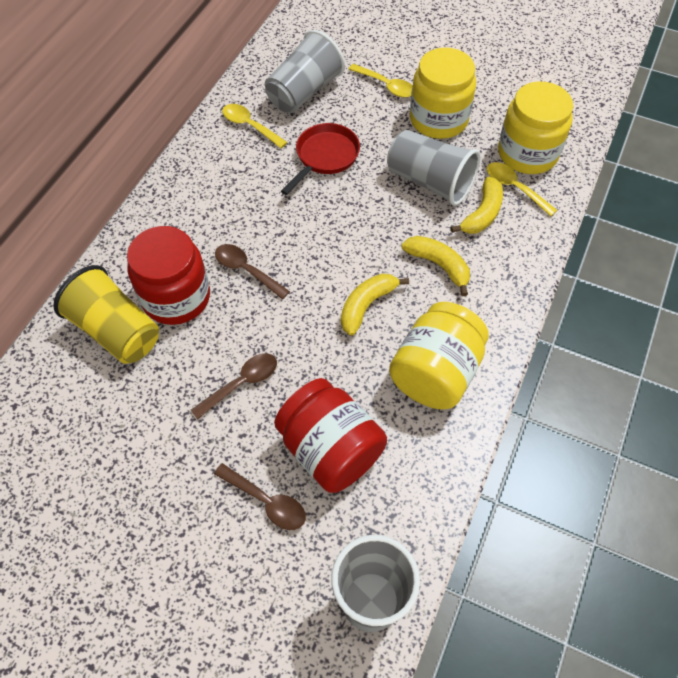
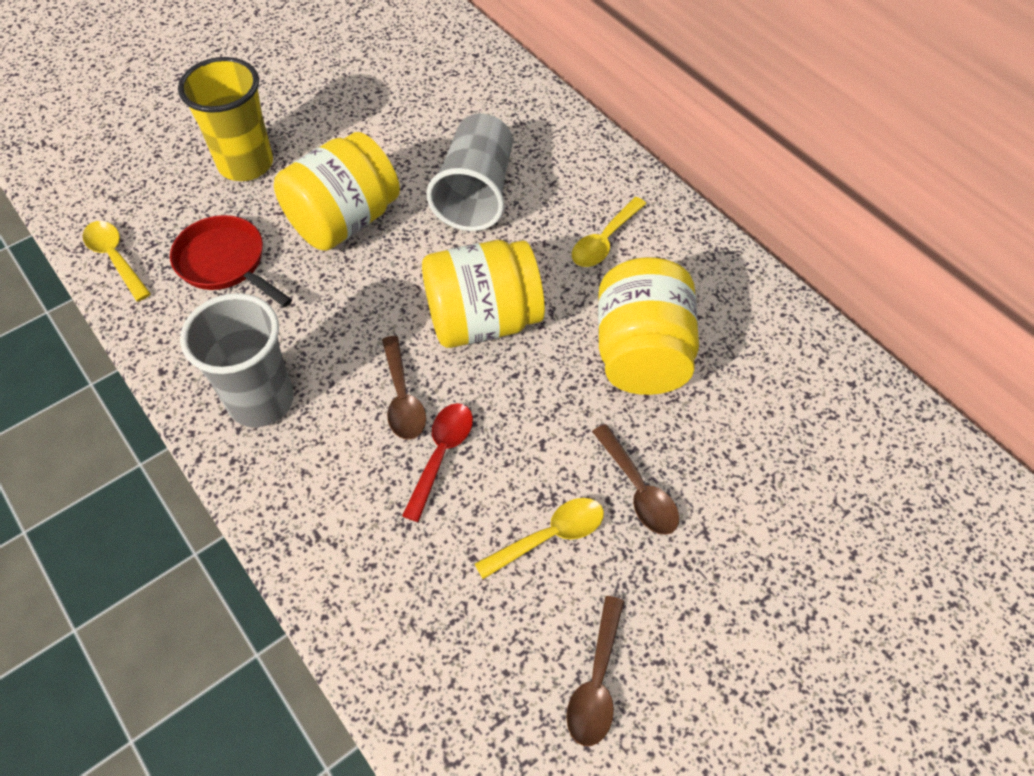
grey cup: [265,30,345,113] [331,535,420,632] [387,130,480,206] = 3 -> [180,293,294,427] [426,113,513,231] = 2
red jar: [127,226,210,325] [274,378,387,493] = 2 -> none = 0
red spoon: none = 0 -> [402,403,473,522] = 1
yellow banana: [341,274,409,336] [401,236,470,296] [450,177,503,234] = 3 -> none = 0

